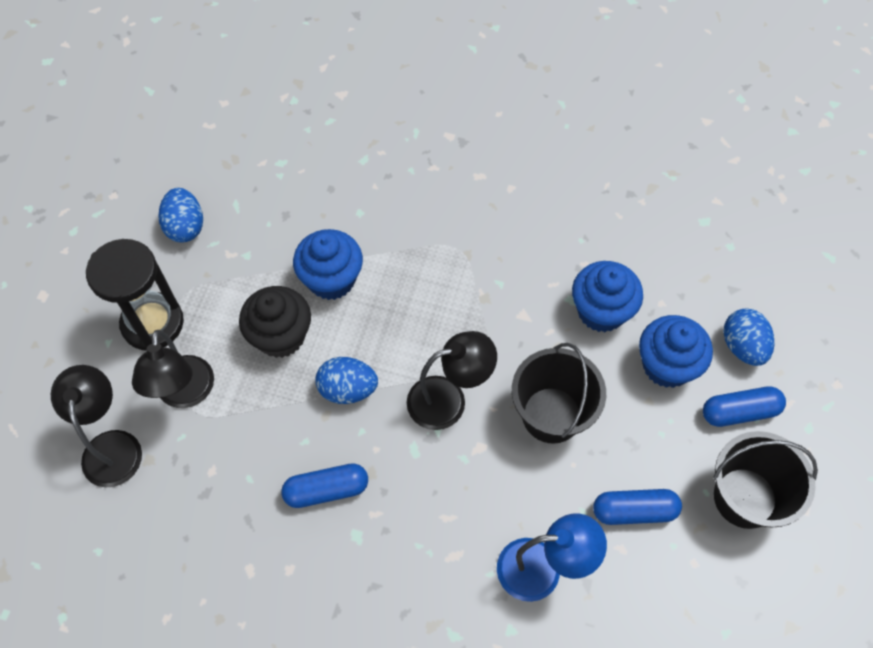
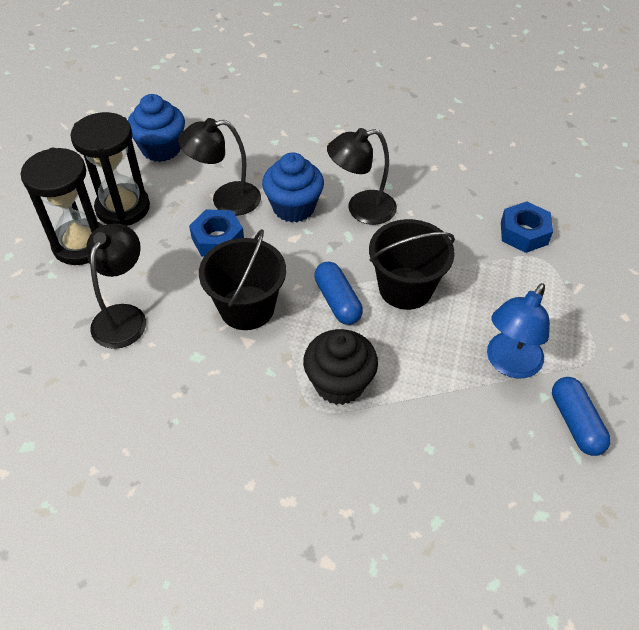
black hourglass: [86,239,184,351] = 1 -> [21,148,103,265] [70,112,150,226] = 2
blue capsule: [281,463,368,508] [593,489,682,525] [703,386,786,427] = 3 -> [314,262,363,325] [552,377,611,456] = 2
blue cupcake: [293,229,363,300] [572,261,643,332] [639,315,713,388] = 3 -> [128,94,185,162] [262,152,324,223] = 2
blue egg: [158,188,203,242] [315,357,378,404] [724,308,774,366] = 3 -> none = 0
blue nut: none = 0 -> [189,209,244,257] [501,201,553,253] = 2

